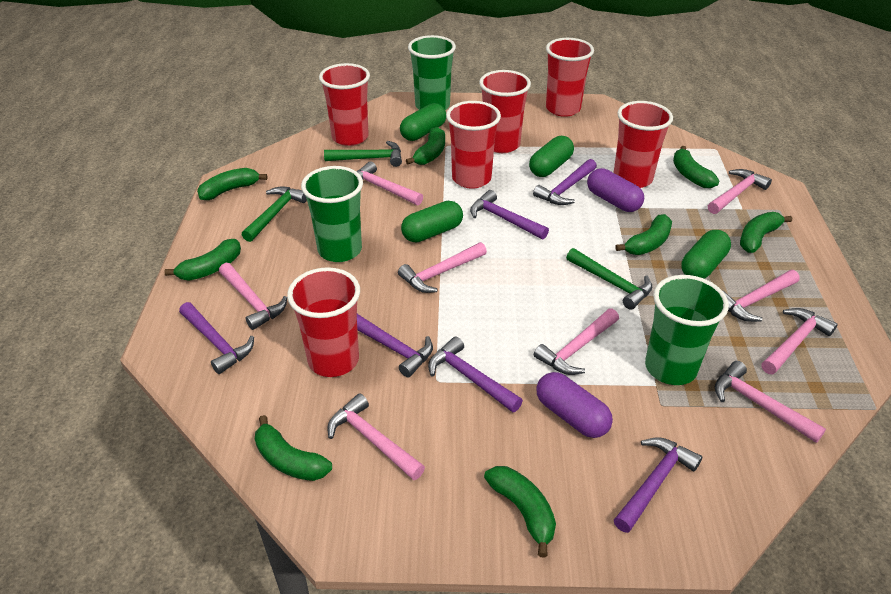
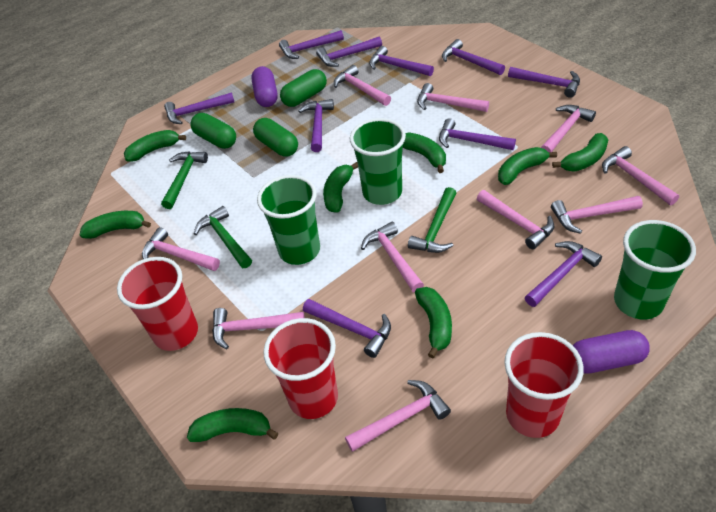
green capsule: [400,103,446,141] [401,201,463,243] [529,136,574,177] [681,230,731,279] = 4 -> [190,113,236,149] [253,118,298,157] [280,69,327,107] = 3
pink hammer: [219,263,287,330] [327,393,425,480] [356,161,423,206] [398,242,487,293] [534,308,619,375] [708,169,772,214] [715,361,826,443] [723,270,800,322] [761,308,838,374] = 9 -> [142,227,220,271] [212,308,305,349] [334,65,391,106] [345,380,451,452] [361,222,424,293] [417,83,489,112] [477,190,554,250] [541,105,596,152] [551,196,643,234] [602,146,679,206] = 10
purple hammer: [179,302,254,374] [357,314,433,377] [428,336,523,413] [470,190,549,240] [533,159,597,205] [614,437,702,533] = 6 -> [164,92,234,124] [279,30,344,59] [299,99,334,152] [303,299,391,358] [316,37,382,67] [369,46,434,76] [439,118,516,150] [442,39,505,75] [508,67,580,98] [525,241,602,307] = 10
red cup: [287,267,360,377] [319,63,370,146] [446,101,501,189] [479,70,531,153] [546,38,594,117] [614,101,673,188] = 6 -> [117,257,198,351] [263,318,338,419] [504,332,584,438] = 3

